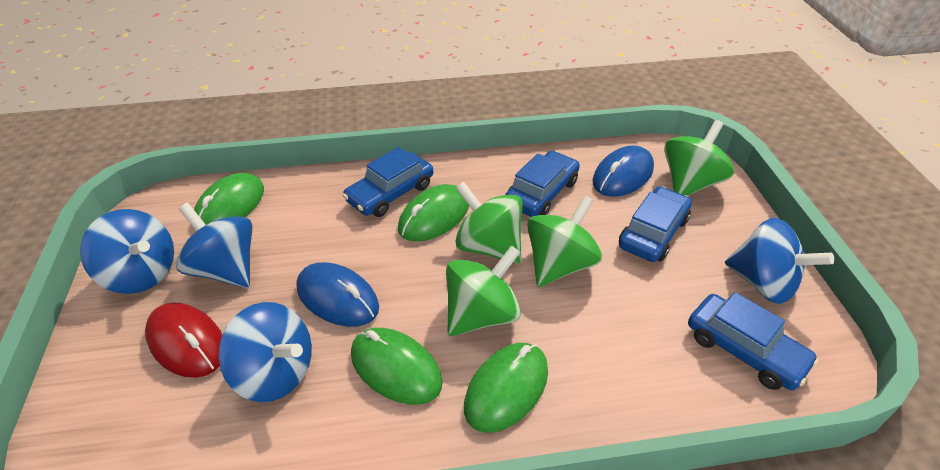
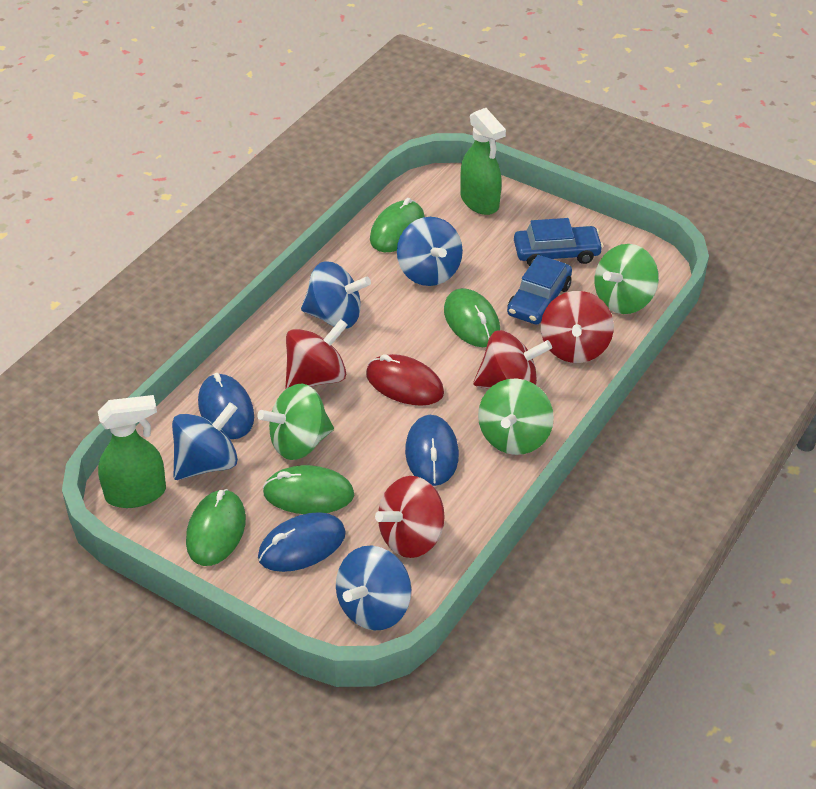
blue car: [343,147,433,217] [505,151,580,217] [619,186,692,262] [688,292,819,390] = 4 -> [507,255,572,324] [514,218,603,266] = 2
blue mouse: [297,262,379,327] [592,145,654,197] = 2 -> [198,373,254,439] [258,512,346,572] [405,415,459,486] = 3
green spinning top: [446,245,521,336] [455,181,523,264] [527,195,602,287] [664,120,734,196] = 4 -> [257,384,334,460] [478,378,554,455] [595,244,659,314] = 3
green spray bottle: none = 0 -> [98,395,166,508] [460,108,506,215] = 2
red spinning top: none = 0 -> [285,319,348,389] [375,476,445,558] [473,330,552,389] [541,291,614,363] = 4

